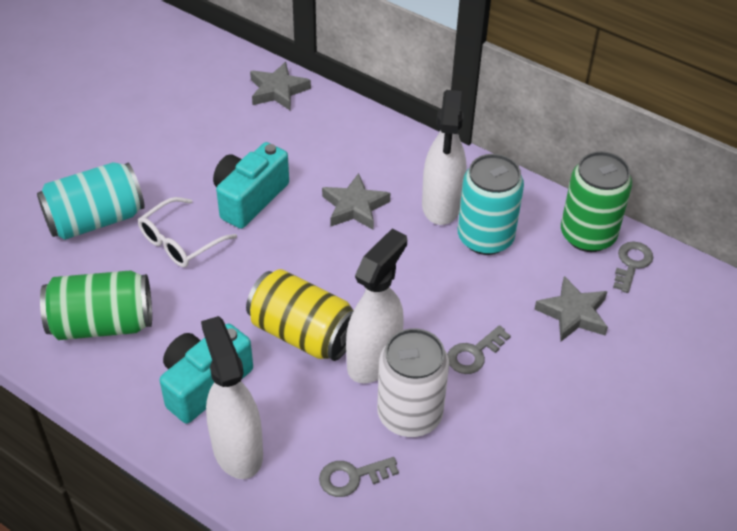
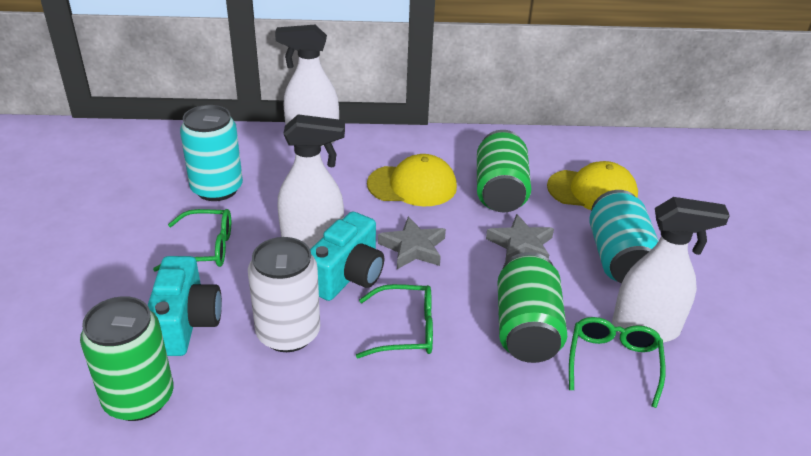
green can: [40,270,152,340] [561,151,632,252] = 2 -> [80,296,174,421] [477,130,531,213] [498,252,567,363] = 3
green glasses: none = 0 -> [153,209,231,272] [356,284,433,358] [569,317,666,408] = 3
grey key: [319,457,399,497] [447,325,511,374] [613,241,653,293] = 3 -> none = 0
grey star: [250,62,311,111] [322,173,390,230] [534,276,608,341] = 3 -> [378,216,446,269] [486,214,554,263] = 2
white glasses: [138,197,237,267] = 1 -> none = 0
yellow can: [246,269,354,361] = 1 -> none = 0
yellow cap: none = 0 -> [367,154,457,206] [547,161,638,210] = 2

